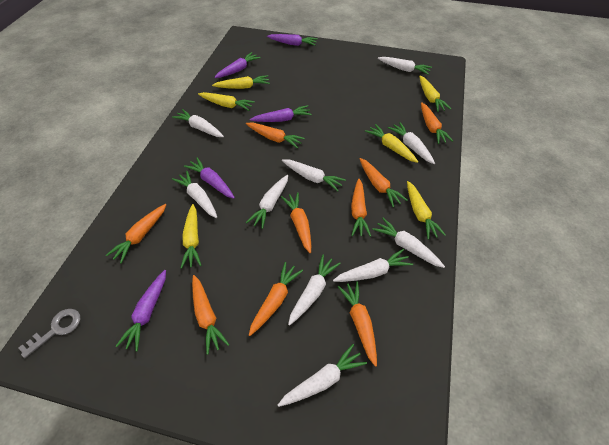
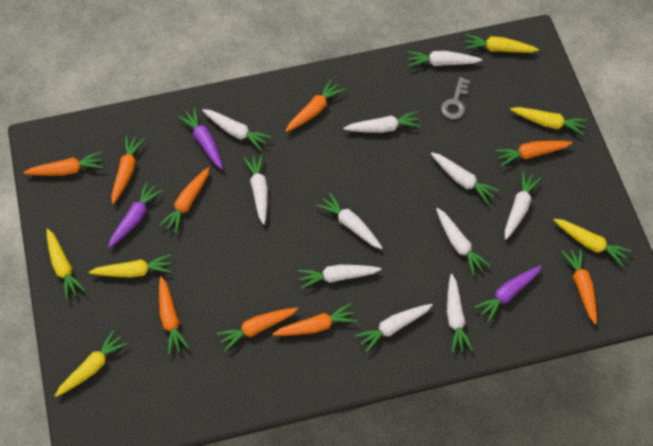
purple carrot: [116,270,166,352] [184,157,235,199] [214,52,261,78] [250,105,312,122] [267,34,318,46] = 5 -> [108,181,163,248] [178,108,223,169] [474,266,542,322] = 3
white carrot: [172,109,224,137] [172,171,217,218] [246,175,288,229] [278,344,367,407] [282,159,346,191] [288,255,341,326] [333,249,413,282] [372,218,445,268] [378,57,432,75] [388,122,435,164] = 10 -> [202,109,272,151] [243,154,268,225] [298,265,382,289] [316,193,382,249] [343,111,421,133] [355,304,433,353] [407,51,482,67] [431,152,499,204] [436,208,491,276] [447,274,473,353] [505,171,541,240] = 11

